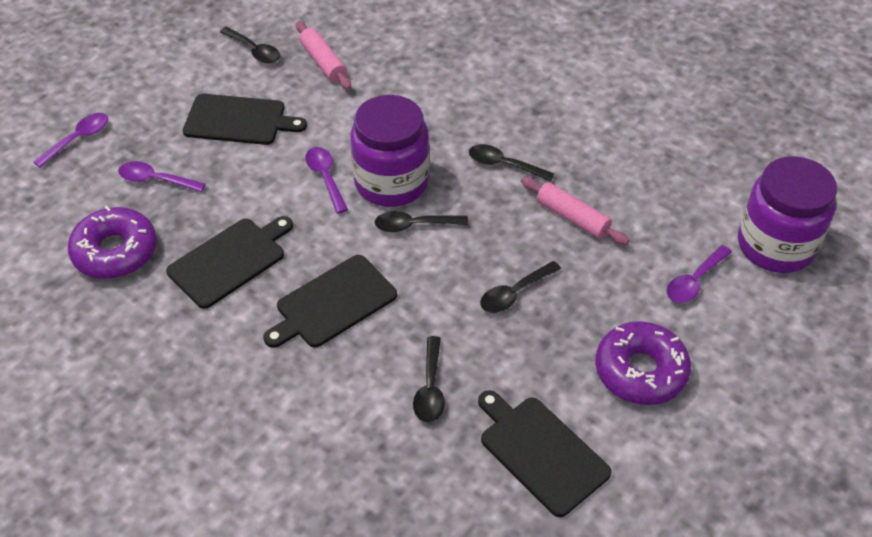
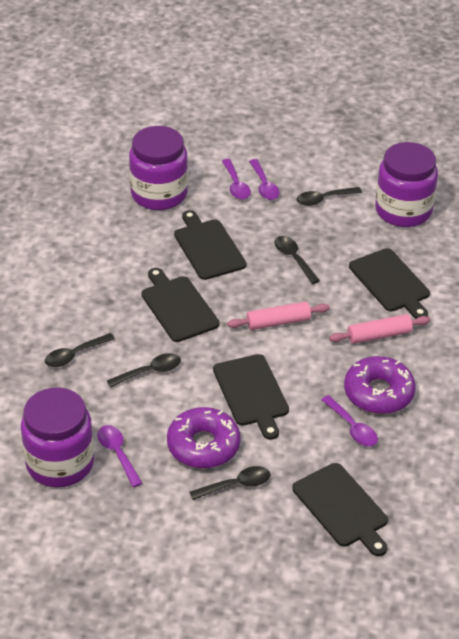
black cutting board: [166,216,293,309] [183,94,307,145] [264,255,397,348] [478,390,612,517] = 4 -> [141,268,220,342] [174,210,246,280] [213,354,289,440] [292,463,388,556] [349,248,430,319] = 5
purple jar: [350,95,429,207] [738,156,837,273] = 2 -> [21,388,94,487] [129,126,188,210] [375,142,438,227] = 3

